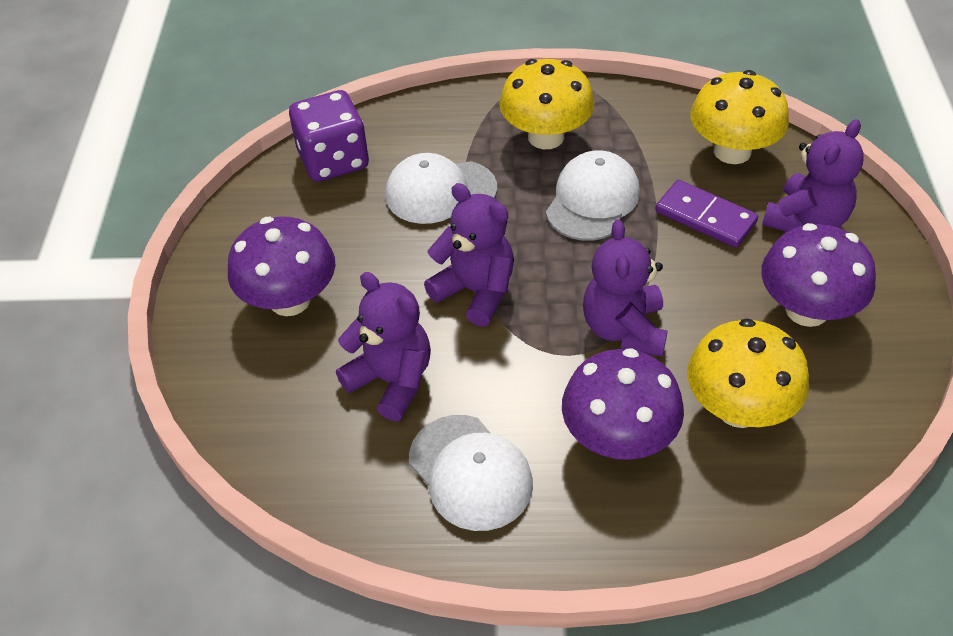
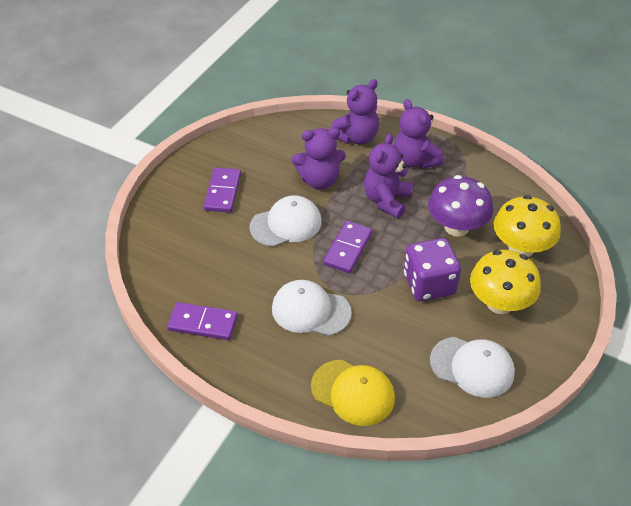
purple domino: [655,180,758,248] = 1 -> [167,302,238,340] [204,168,241,212] [323,221,372,273] = 3
purple mushroom: [228,216,335,316] [562,348,684,460] [761,223,876,327] = 3 -> [428,175,493,237] = 1
yellow cap: none = 0 -> [311,360,395,426] = 1
yellow mushroom: [500,59,595,149] [687,318,809,428] [691,70,789,164] = 3 -> [470,250,541,314] [494,195,561,257] = 2

